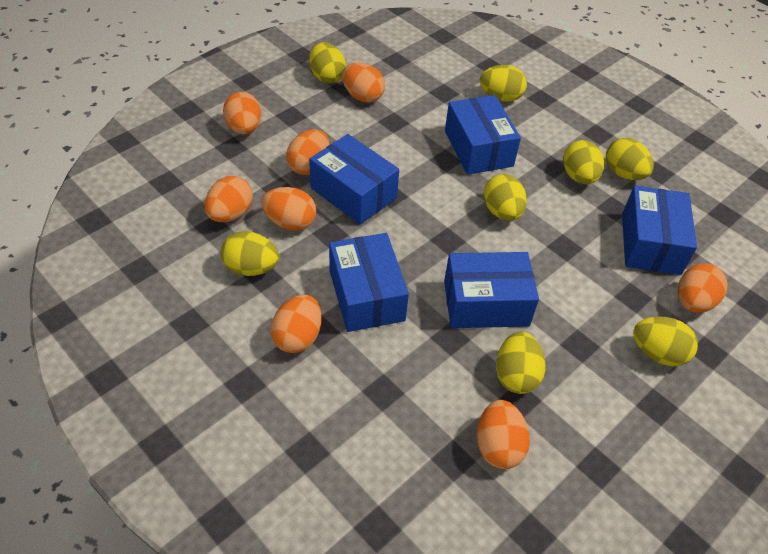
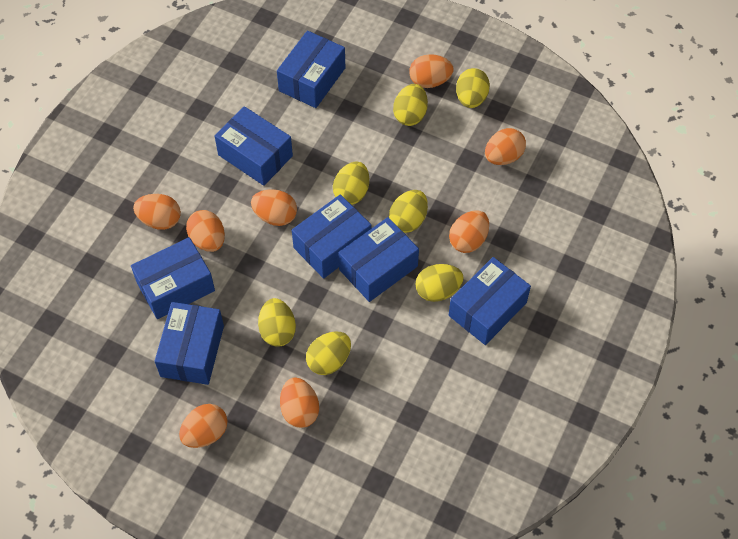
blue box: [309,134,399,225] [329,233,409,332] [444,252,539,328] [445,95,521,175] [622,186,697,275] = 5 -> [131,237,215,319] [155,302,224,385] [215,106,293,186] [277,30,345,108] [292,194,371,279] [338,217,419,302] [449,257,531,345] = 7
yellow egg: [221,231,279,276] [309,42,346,84] [480,65,527,102] [483,174,527,221] [496,332,545,394] [563,140,604,185] [606,138,654,180] [633,316,698,366] = 8 -> [258,298,296,347] [306,332,351,375] [333,161,369,205] [389,190,428,233] [393,84,428,126] [415,264,464,302] [456,68,490,108] = 7

